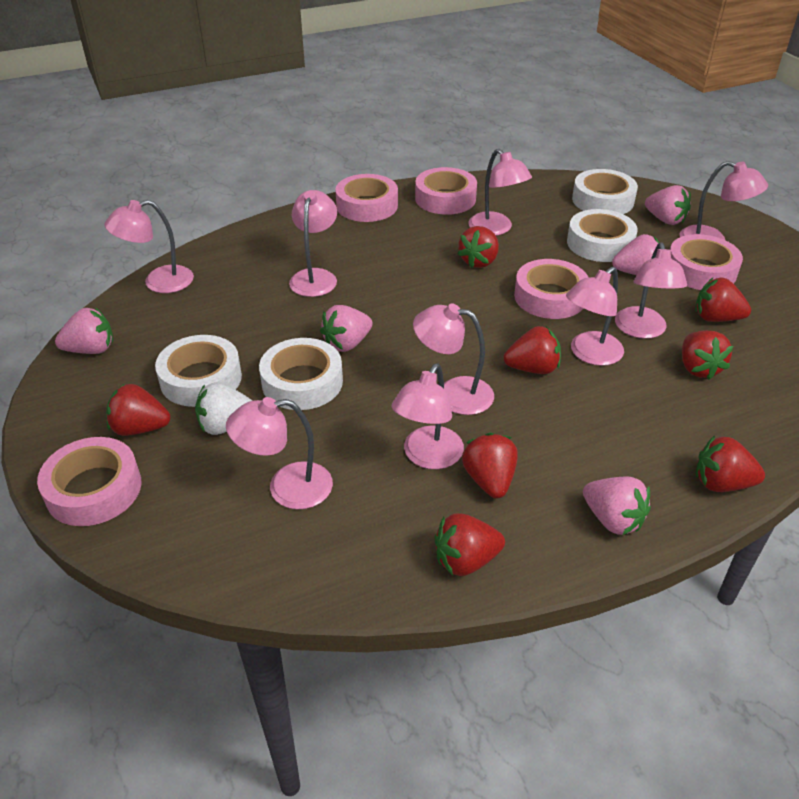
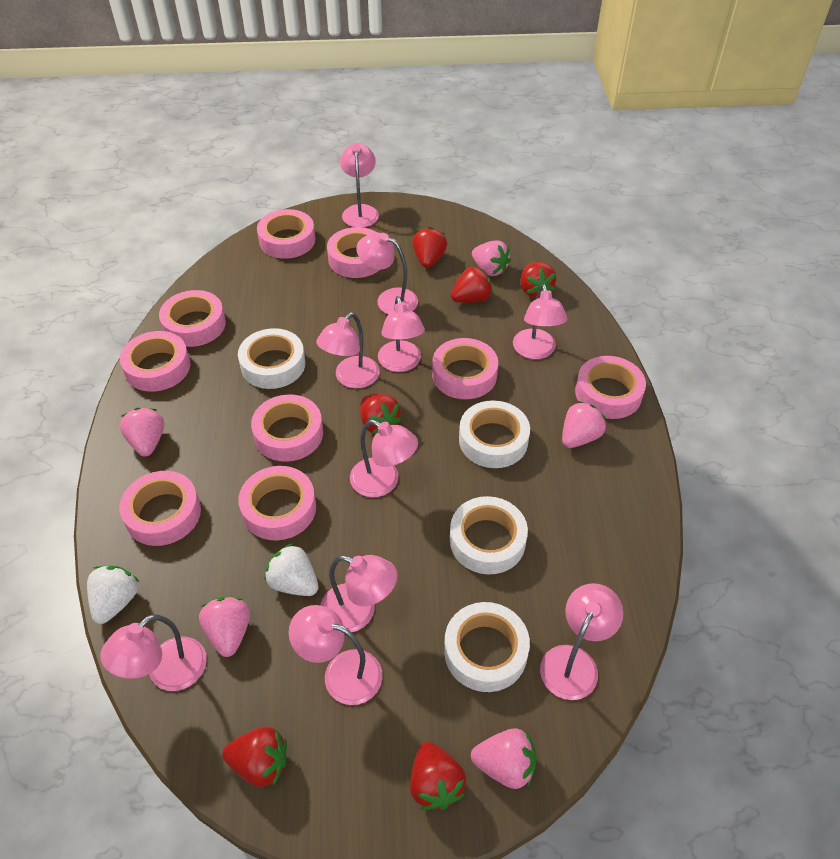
pink lamp: [104,200,194,293] [226,397,333,509] [289,190,337,297] [391,363,464,469] [413,303,494,415] [468,149,532,236] [566,267,624,366] [615,242,687,339] [680,161,768,240] = 9 -> [100,614,207,691] [289,605,383,705] [316,312,380,389] [320,555,397,632] [340,143,379,227] [350,420,418,497] [356,232,418,315] [378,296,425,372] [513,284,567,359] [540,583,623,700] = 10
pink tape: [37,437,141,526] [335,174,398,222] [415,167,477,215] [514,259,589,319] [670,234,743,290] = 5 -> [119,471,201,546] [120,331,191,392] [159,290,226,347] [239,466,316,540] [251,394,323,462] [257,209,315,259] [327,227,380,278] [432,338,498,399] [575,356,646,419] = 9
red strawberry: [107,383,170,436] [435,513,505,576] [458,226,499,268] [462,433,518,499] [504,326,561,374] [682,331,733,380] [695,278,751,322] [696,436,765,492] = 8 -> [222,727,287,787] [360,394,402,434] [410,742,466,810] [412,227,447,268] [451,266,493,303] [520,262,556,297] = 6
white strawberry: [195,382,252,435] = 1 -> [87,566,139,624] [265,543,319,596] = 2

